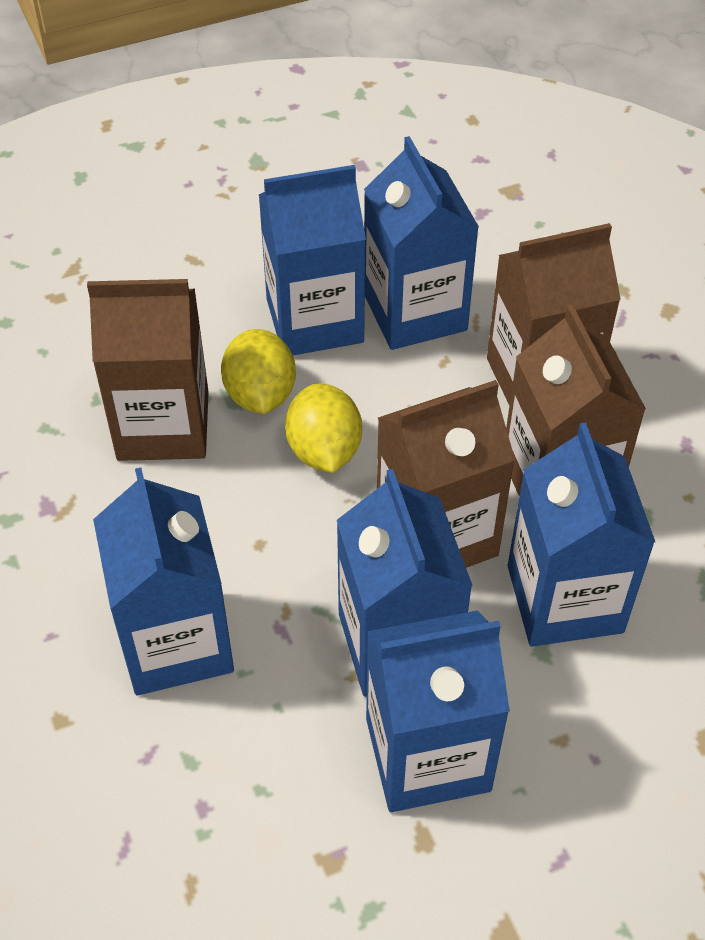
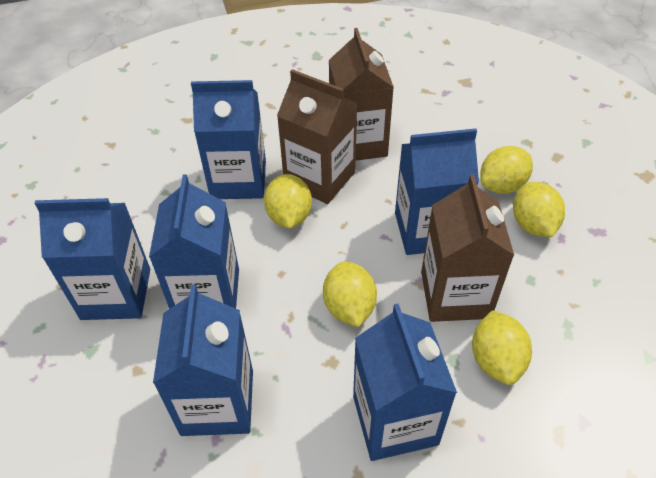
brown carton: [87,279,209,461] [377,380,515,568] [487,223,621,406] [506,305,646,496] = 4 -> [277,69,357,204] [329,28,394,161] [421,174,514,322] = 3
yellow lemon: [221,329,296,414] [285,383,362,473] = 2 -> [264,174,312,228] [323,261,377,327] [472,310,532,385] [480,146,533,194] [513,182,565,237] = 5

